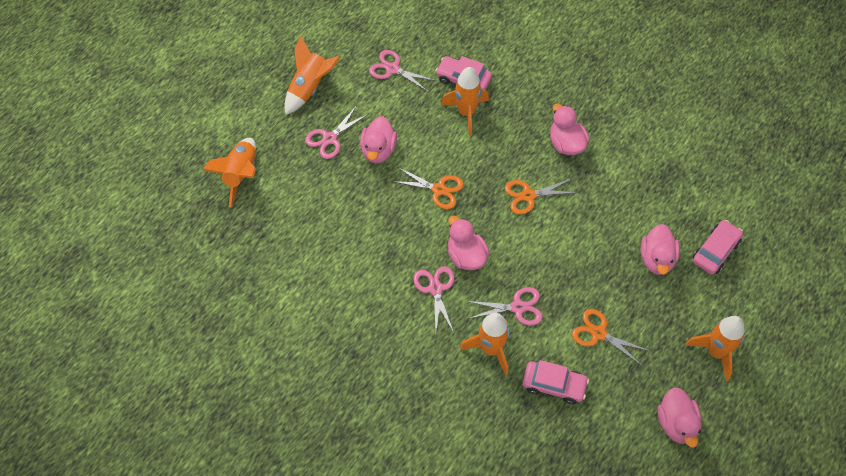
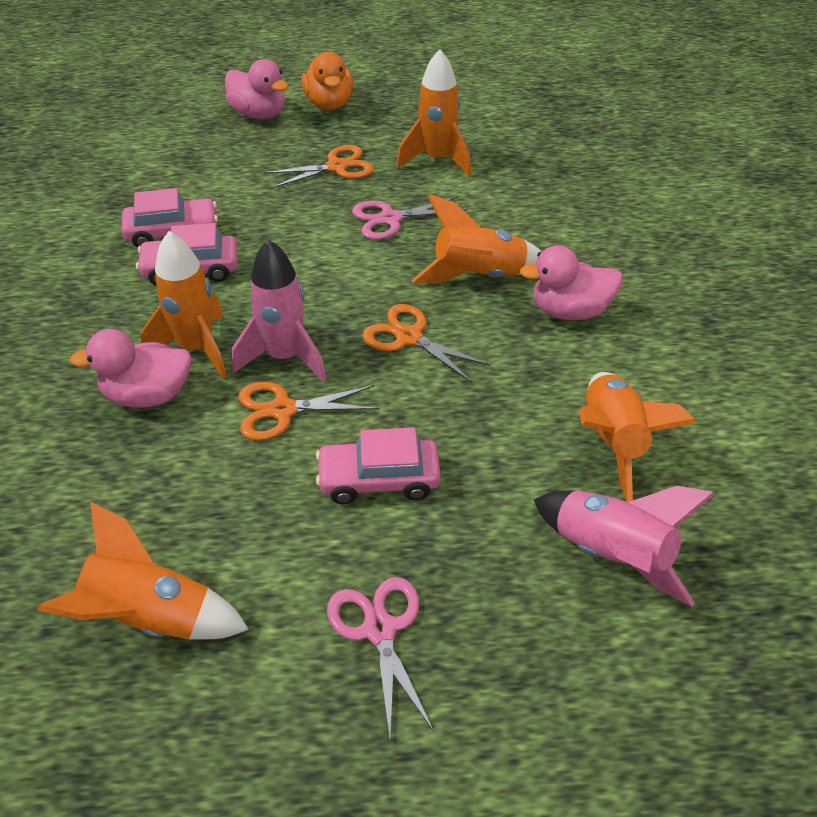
orange duck: none = 0 -> [301,52,353,110] = 1
pink duck: [360,116,397,163] [448,216,489,270] [550,104,589,155] [641,224,680,275] [658,387,702,448] = 5 -> [69,329,192,408] [225,59,289,119] [520,245,623,320] = 3
pink rocket: none = 0 -> [232,239,326,382] [534,486,715,607] = 2
pink scissors: [305,105,368,159] [369,50,436,92] [413,266,454,333] [466,287,543,326] = 4 -> [327,577,434,738] [352,196,468,240] = 2

